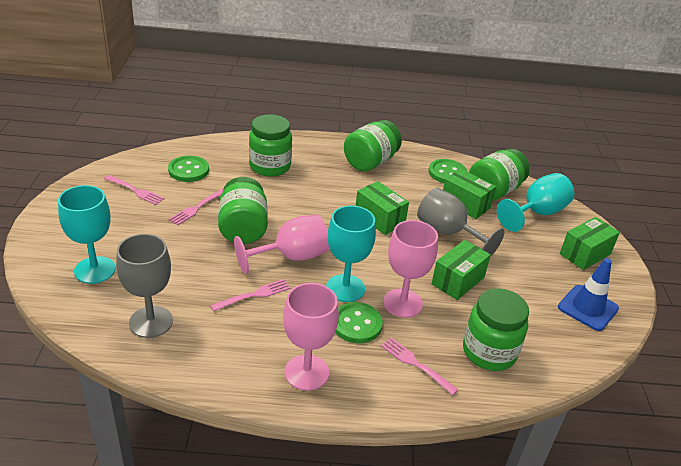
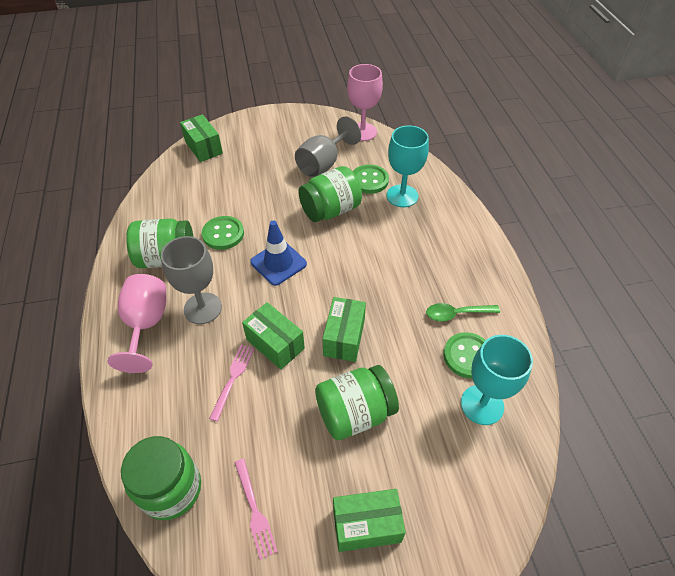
green jar: [218,177,268,244] [249,114,292,177] [344,120,402,172] [463,288,529,371] [469,149,530,201] = 5 -> [121,436,201,520] [126,218,194,268] [298,166,362,222] [315,365,399,440] = 4
green spoon: none = 0 -> [426,303,500,321] = 1
pink fork: [104,175,164,205] [169,189,223,225] [210,279,291,311] [381,338,458,395] = 4 -> [209,345,254,421] [234,458,278,560] = 2
pink goblet: [234,214,329,274] [283,283,339,391] [383,220,438,318] = 3 -> [108,274,166,373] [347,64,383,141] = 2
turquoise goblet: [58,185,116,284] [326,205,376,302] [497,173,574,232] = 3 -> [387,125,429,207] [461,335,533,425] = 2

